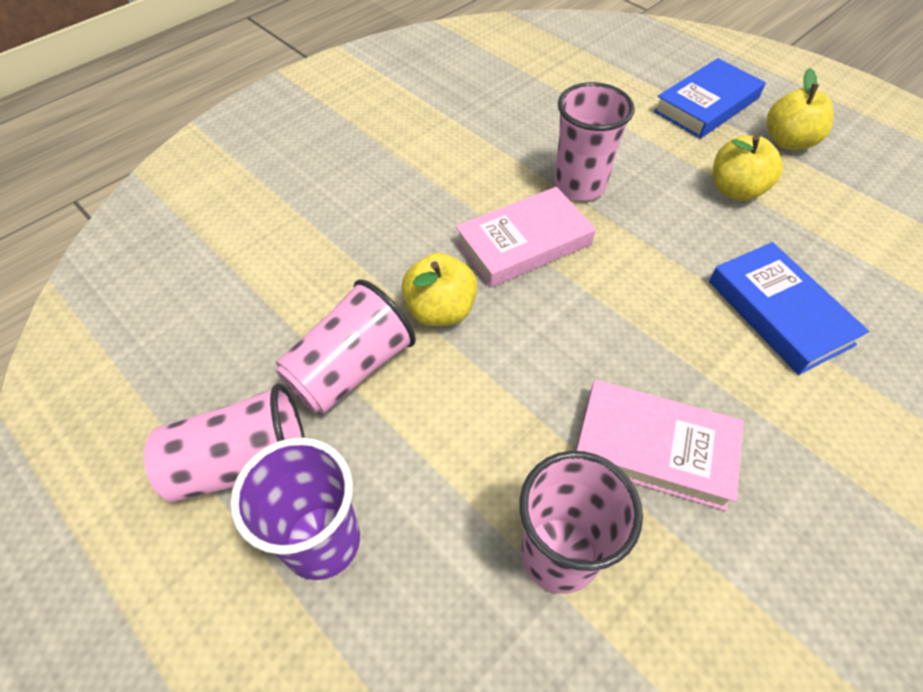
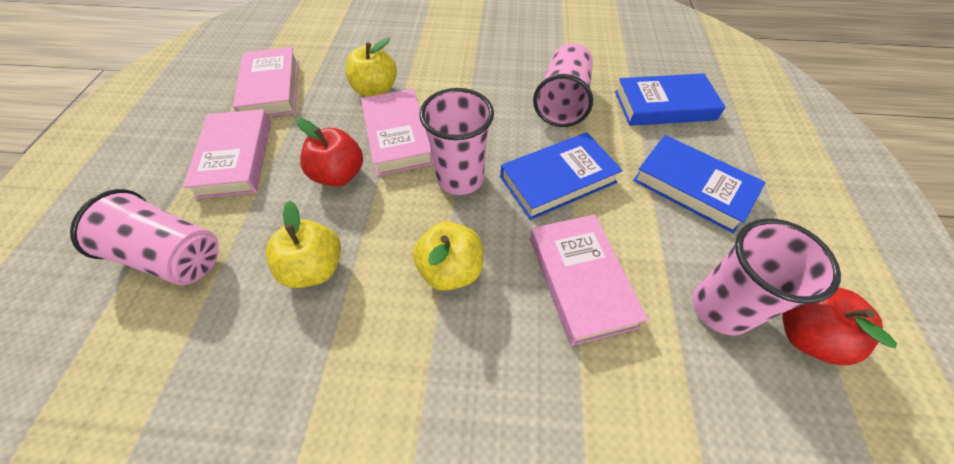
blue book: [653,58,766,139] [709,242,869,375] = 2 -> [500,132,623,220] [615,73,725,126] [633,135,766,233] = 3
pink book: [456,187,596,288] [575,380,744,511] = 2 -> [183,109,271,199] [233,47,298,116] [361,89,433,176] [530,215,648,346] = 4
purple cup: [230,437,360,580] = 1 -> none = 0
red apple: none = 0 -> [296,118,363,186] [782,287,897,365] = 2

